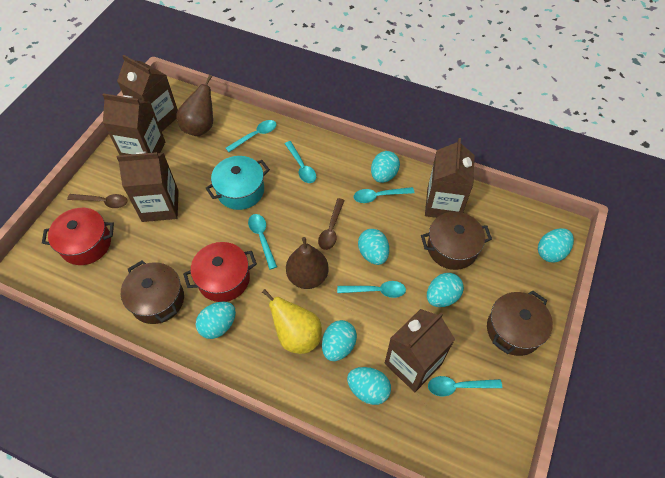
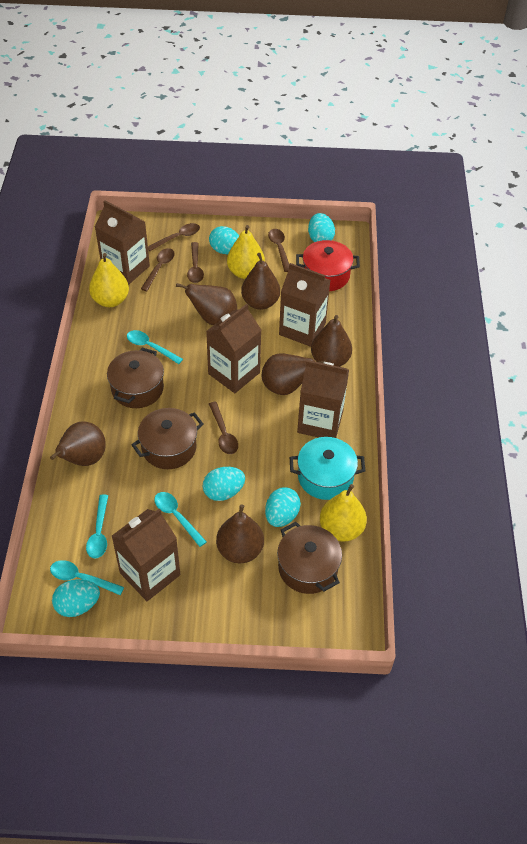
brown pear: [176,75,213,136] [286,237,329,289] = 2 -> [50,421,106,466] [176,283,237,325] [216,505,264,563] [241,253,280,310] [262,354,326,395] [311,315,352,367] = 6
brown spoon: [67,194,128,208] [318,198,345,250] = 2 -> [141,248,175,291] [148,223,200,251] [187,242,204,283] [209,402,238,454] [268,229,289,272] = 5
red pot: [42,208,114,265] [183,242,257,302] = 2 -> [296,240,360,291] = 1
turquoise egg: [196,302,236,339] [322,320,357,361] [347,367,391,405] [358,229,389,265] [371,151,400,183] [427,273,464,307] [538,228,574,263] = 7 -> [52,579,100,617] [203,467,245,501] [209,226,239,254] [265,487,301,527] [308,213,335,242] = 5
turquoise spoon: [226,120,277,152] [248,214,277,269] [285,141,316,183] [337,281,406,298] [354,187,414,203] [428,376,502,397] = 6 -> [50,560,124,595] [86,495,108,559] [127,330,183,364] [154,492,207,547] = 4
yellow pear: [262,289,322,354] = 1 -> [89,253,129,307] [227,225,265,279] [320,484,367,541] = 3

